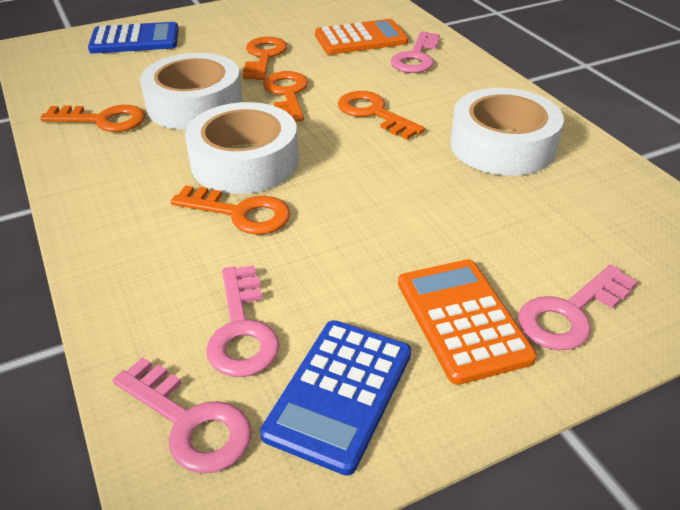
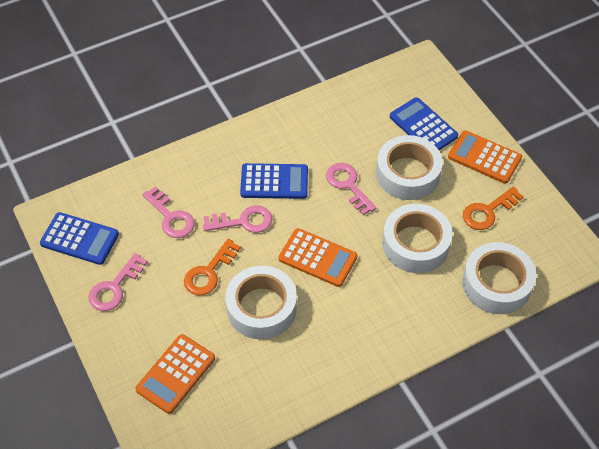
blue calculator: [88,22,179,54] [260,320,411,476] = 2 -> [40,212,119,265] [240,163,308,199] [390,97,458,150] = 3
orange calculator: [315,19,408,55] [398,259,537,385] = 2 -> [135,334,215,414] [279,228,358,287] [448,130,522,184] = 3
orange key: [40,105,145,132] [171,185,290,235] [243,36,287,80] [263,71,308,122] [338,91,425,140] = 5 -> [184,239,241,295] [463,186,524,230] = 2
white tape: [140,53,243,130] [185,102,299,194] [450,88,564,176] = 3 -> [225,266,297,339] [376,135,443,200] [382,204,453,273] [462,242,536,314] = 4

